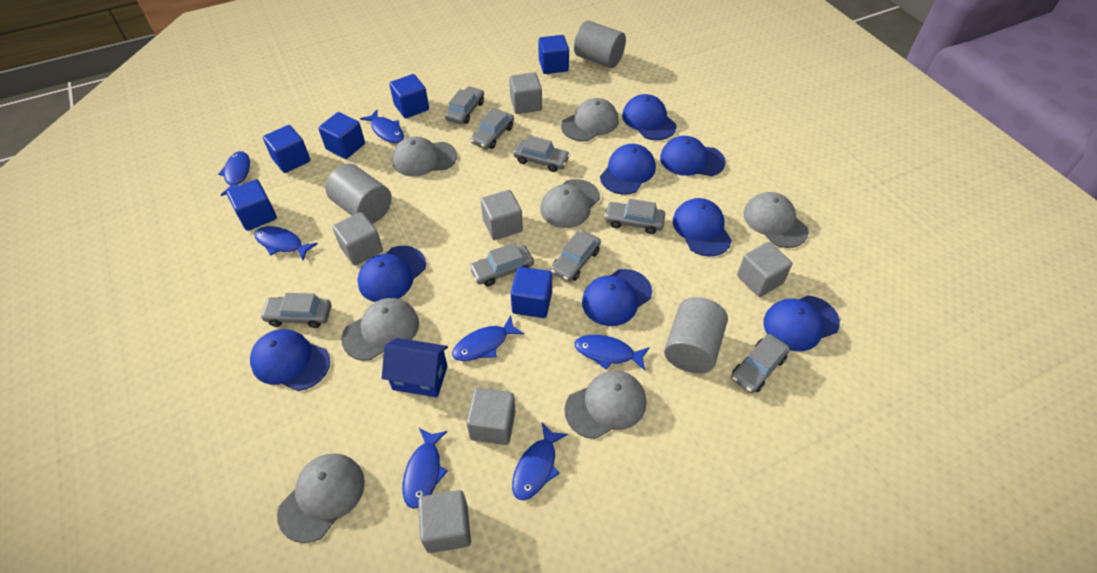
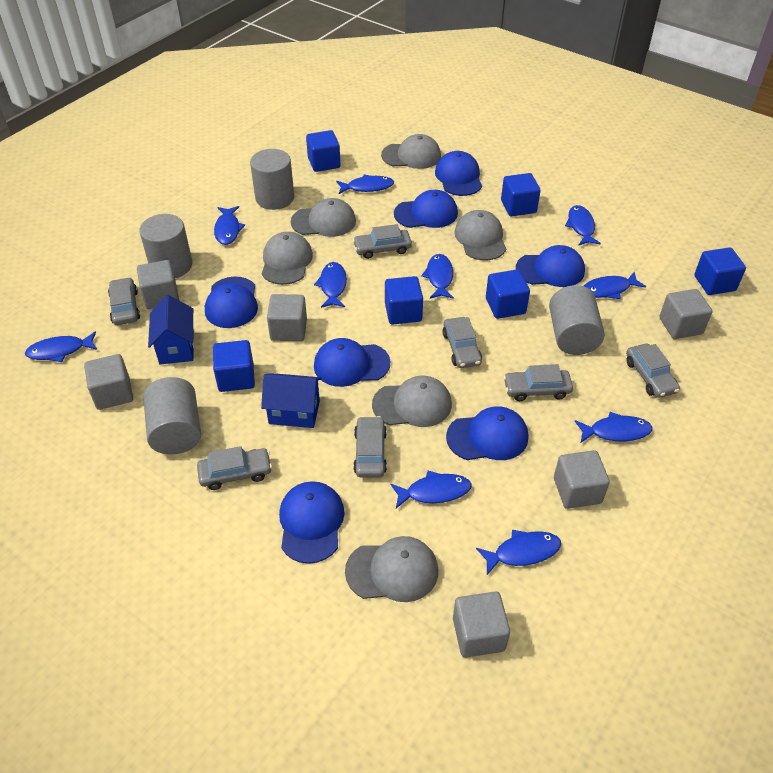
blue cap: [250,329,330,391] [358,246,426,302] [582,269,652,326] [600,144,656,195] [622,94,677,140] [660,136,726,176] [673,198,732,257] [763,296,840,351] = 8 -> [205,276,258,328] [279,481,345,564] [314,338,390,387] [394,190,458,228] [435,151,482,196] [446,406,528,460] [516,245,585,287] = 7
blue fish: [218,151,250,196] [254,226,318,261] [360,110,404,143] [402,428,448,509] [452,315,524,361] [512,423,568,500] [574,335,650,371] = 7 -> [25,331,97,362] [214,206,245,245] [314,262,347,308] [336,174,394,194] [390,471,472,508] [421,254,454,299] [476,530,561,575] [565,205,601,246] [575,412,653,443] [584,271,646,299] = 10
blue house: [382,338,448,398] = 1 -> [148,295,194,364] [261,373,322,428] = 2
grey cap: [277,454,365,543] [341,298,419,361] [392,136,457,176] [540,179,600,228] [561,98,619,141] [565,370,646,439] [743,192,809,248] = 7 -> [262,232,313,285] [291,198,356,237] [345,536,438,602] [372,376,452,427] [381,134,441,169] [454,210,507,261] = 6
grey car: [260,293,331,328] [445,86,484,124] [469,242,534,286] [470,108,514,149] [513,136,570,172] [551,231,601,282] [604,199,665,234] [731,334,790,393] = 8 -> [108,277,140,325] [197,446,272,490] [353,224,412,259] [353,416,387,478] [443,317,482,368] [503,364,573,401] [626,344,680,398] = 7
grey cylinder: [326,164,392,224] [574,21,626,68] [664,297,728,373] = 3 -> [139,214,192,278] [143,377,201,454] [250,149,294,210] [549,285,605,355] = 4

